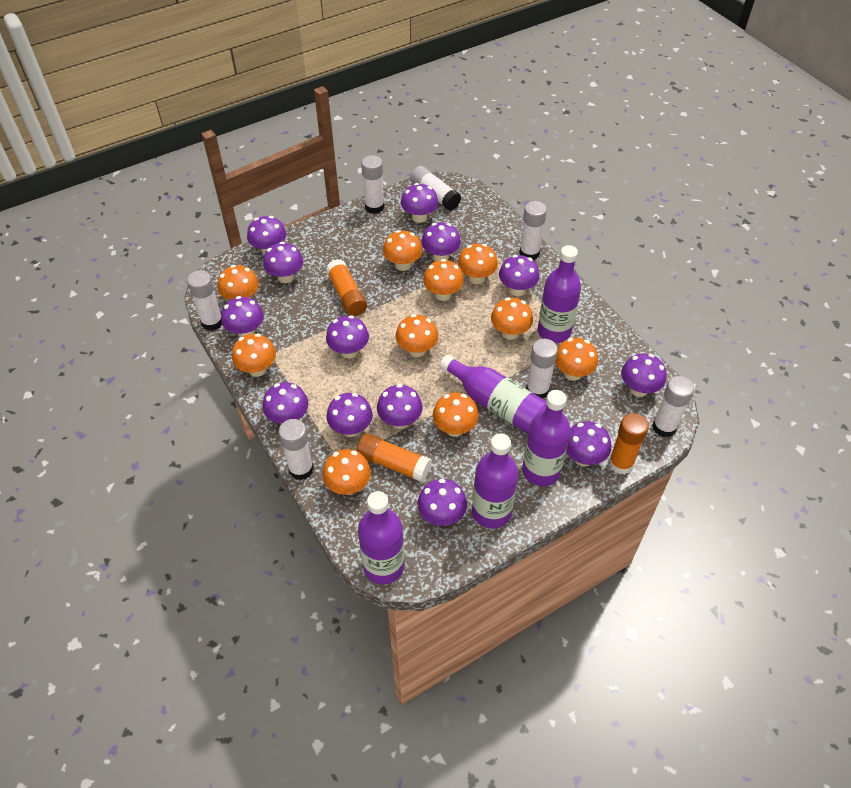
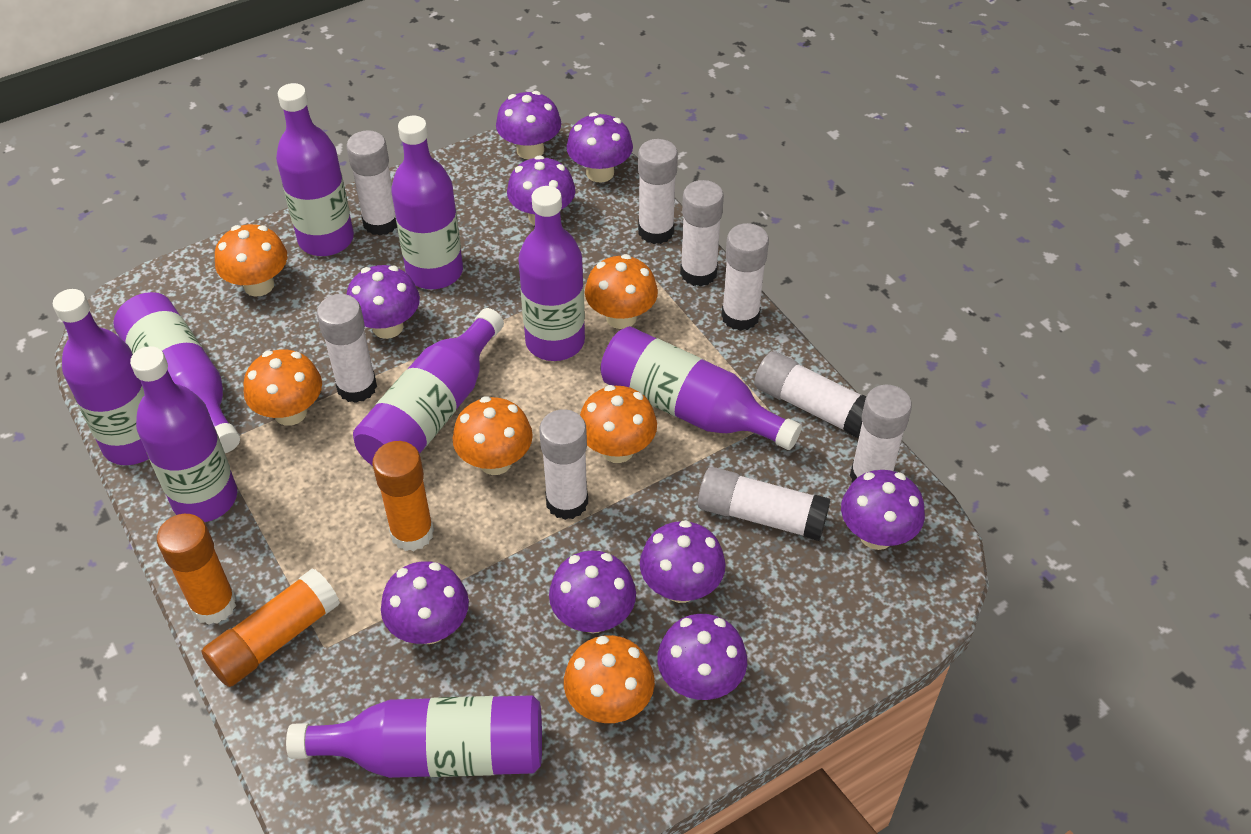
orange mushroom: [218,265,259,300] [232,334,276,377] [323,449,371,495] [383,230,422,271] [396,314,438,357] [423,259,464,301] [433,392,479,437] [458,244,498,284] [491,297,533,340] [555,338,598,381] = 10 -> [215,224,287,297] [243,349,322,426] [453,396,533,475] [564,635,655,723] [580,385,657,463] [585,254,658,329] = 6
purple bottle: [358,491,404,584] [440,355,547,434] [472,433,518,529] [522,390,571,486] [538,245,581,343] = 5 -> [53,289,149,465] [113,292,240,453] [130,346,237,522] [276,83,354,256] [286,695,542,778] [353,308,504,466] [391,116,463,289] [518,186,585,361] [601,326,802,450] = 9
purple mushroom: [221,296,264,337] [247,216,286,254] [263,242,303,283] [263,382,308,424] [326,315,369,358] [327,393,373,437] [377,384,423,429] [401,183,438,223] [417,479,467,526] [422,222,461,261] [499,255,539,296] [566,421,611,466] [621,353,666,397] = 13 -> [347,265,420,339] [381,561,469,644] [496,91,561,159] [507,155,575,226] [549,551,636,633] [566,112,633,183] [640,520,726,603] [657,614,747,700] [841,470,925,550] = 9
white glue stick: [187,270,222,331] [279,419,314,480] [361,155,384,214] [410,166,461,211] [519,201,547,260] [526,339,558,399] [652,376,694,437] = 7 -> [317,294,377,403] [347,130,397,236] [539,409,588,520] [638,139,678,244] [680,180,724,287] [698,467,830,541] [721,223,769,331] [754,351,866,438] [850,385,912,483] = 9

